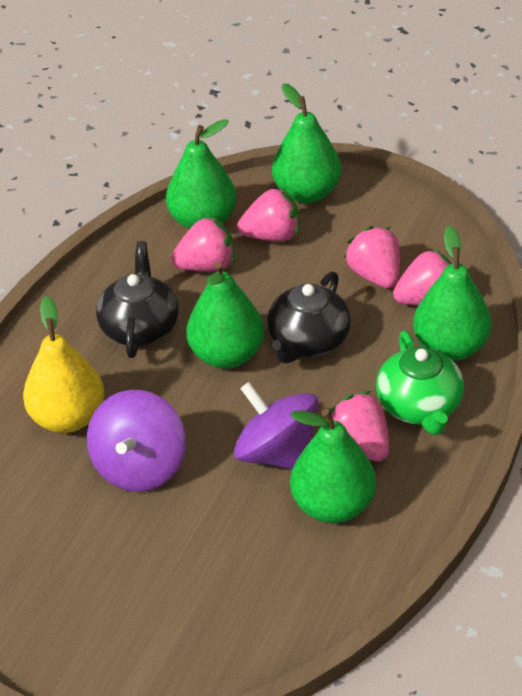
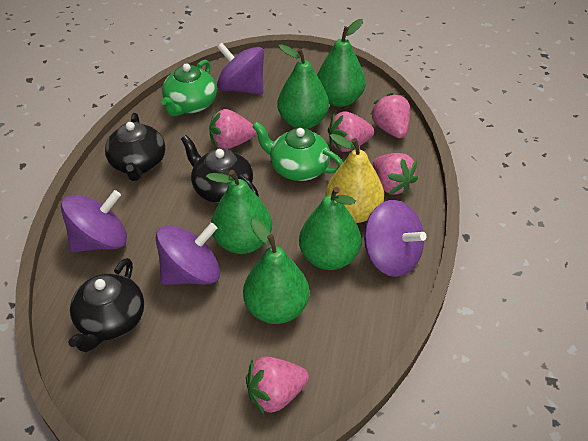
black teapot: [96,241,179,358] [267,271,351,363] = 2 -> [68,258,144,352] [105,113,165,181] [181,135,259,203] = 3
green teapot: [376,331,464,435] = 1 -> [161,60,217,117] [252,122,343,181] = 2
purple spinning top: [87,390,186,492] [234,382,319,469] = 2 -> [61,190,127,252] [156,223,220,285] [217,43,264,95] [364,200,427,277] = 4

